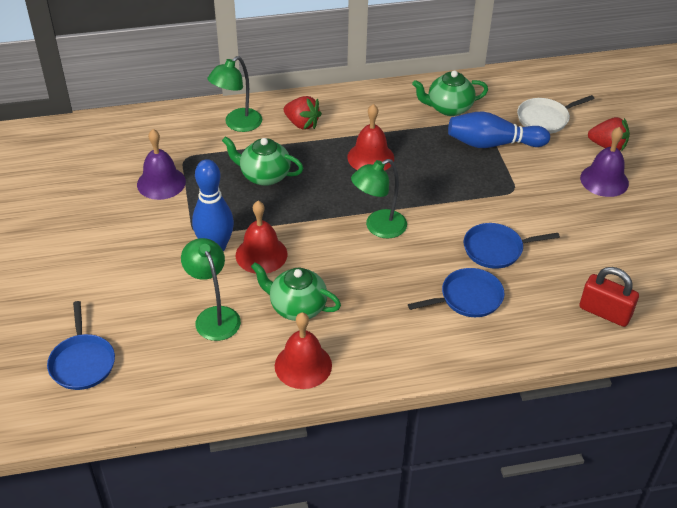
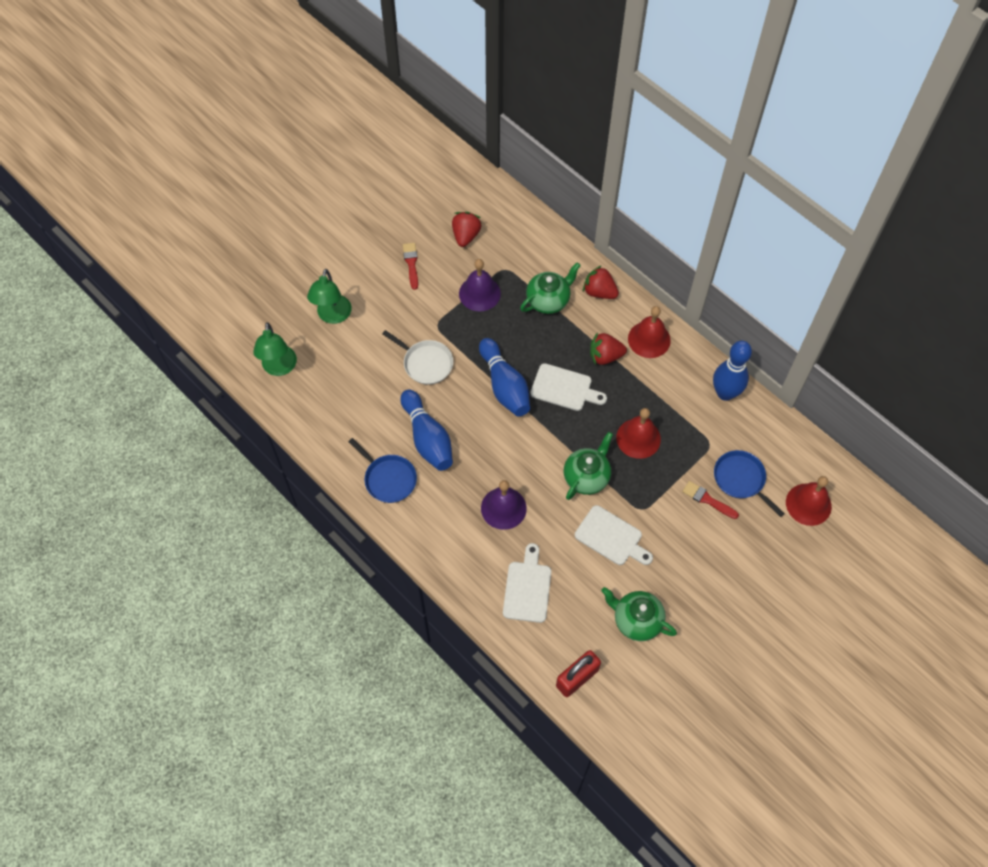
blue bowling pin: [192,159,234,252] [448,112,550,148] = 2 -> [400,390,453,471] [479,338,530,417] [713,341,752,401] = 3
blue pan: [47,301,115,390] [408,268,504,317] [464,223,560,269] = 3 -> [348,438,417,503] [714,450,785,517] = 2
green lamp: [181,238,241,341] [208,56,262,132] [351,159,407,238] = 3 -> [253,322,297,376] [307,269,352,324] = 2
red brush: none = 0 -> [403,243,418,290] [682,481,739,519] = 2
red strawberry: [284,96,322,130] [588,117,630,150] = 2 -> [452,212,482,247] [583,265,619,299] [590,332,627,365] = 3
white cutting board: none = 0 -> [503,543,551,623] [530,363,607,411] [575,505,653,565] = 3

